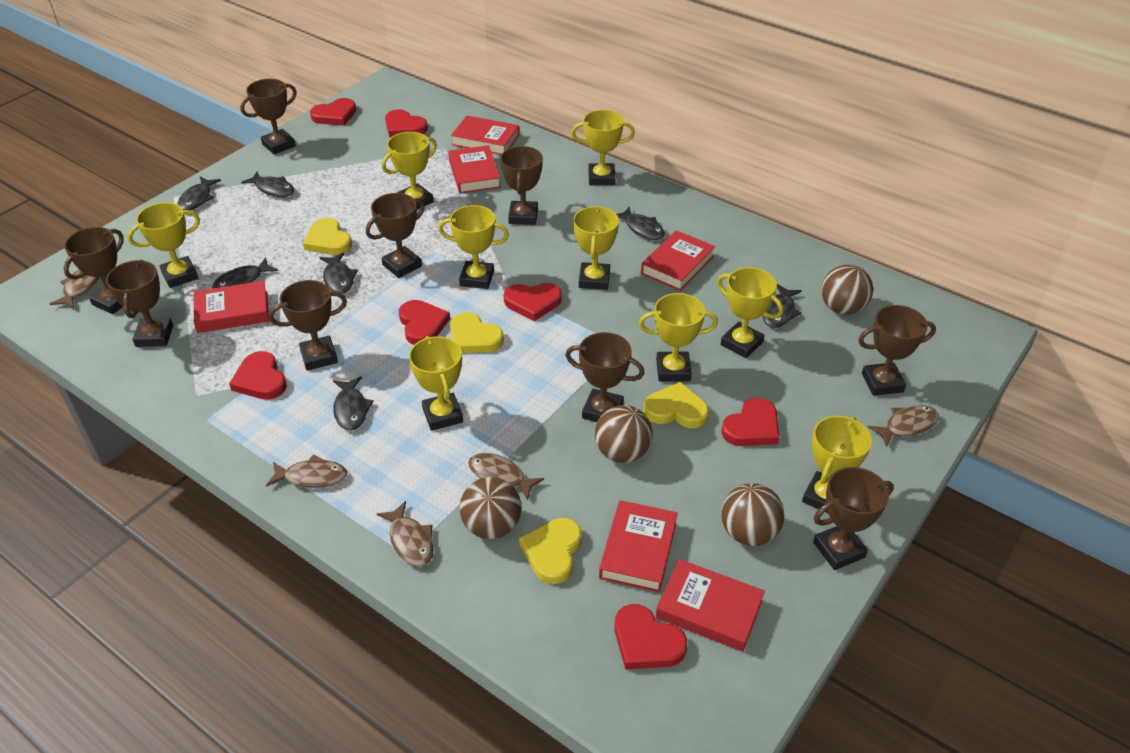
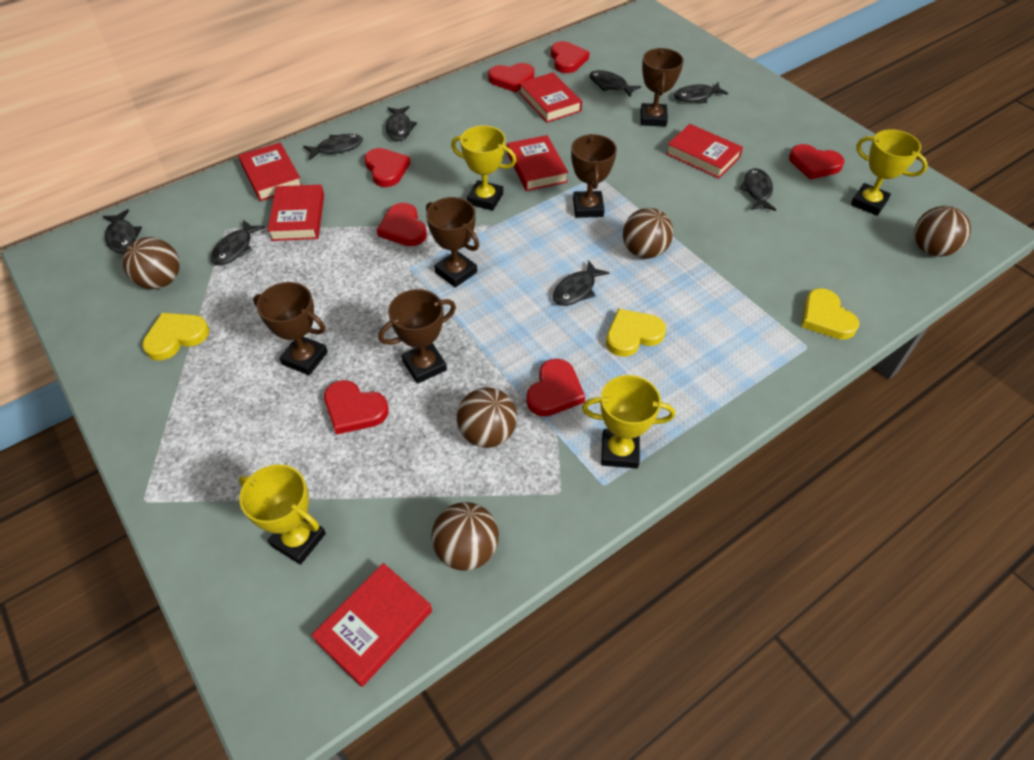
black fish: [177,177,221,210] [212,257,278,288] [241,172,294,197] [319,252,358,294] [333,376,374,430] [617,207,665,240] [762,284,802,328] = 7 -> [103,209,142,254] [211,220,265,265] [303,134,363,160] [386,106,417,141] [553,260,610,306] [589,70,641,97] [674,82,728,103] [739,168,776,211] = 8
brown ball: [460,477,522,539] [595,405,653,463] [721,483,785,546] [821,265,873,315] = 4 -> [122,237,180,289] [432,502,499,571] [457,387,517,448] [623,208,673,259] [914,206,971,257] = 5
brown fish: [50,269,99,308] [266,455,347,488] [377,501,434,566] [468,453,544,500] [868,405,939,447] = 5 -> none = 0
brown trophy: [64,227,123,314] [106,259,173,347] [240,79,297,154] [269,280,347,371] [366,193,425,278] [500,146,543,225] [565,332,645,422] [813,467,894,570] [858,305,936,396] = 9 -> [253,282,328,375] [378,289,456,384] [426,197,479,288] [571,134,617,218] [641,48,684,127] = 5
yellow heart: [303,218,352,255] [450,312,504,353] [519,518,582,584] [643,382,709,428] = 4 -> [142,313,209,360] [606,309,666,357] [801,288,859,340] = 3
yellow trophy: [127,202,200,288] [382,132,437,210] [409,336,463,431] [438,205,509,289] [571,110,635,185] [573,206,619,290] [639,293,718,382] [717,267,783,358] [802,416,872,513] = 9 -> [239,464,326,565] [451,126,517,211] [582,375,675,469] [851,129,928,216] = 4

